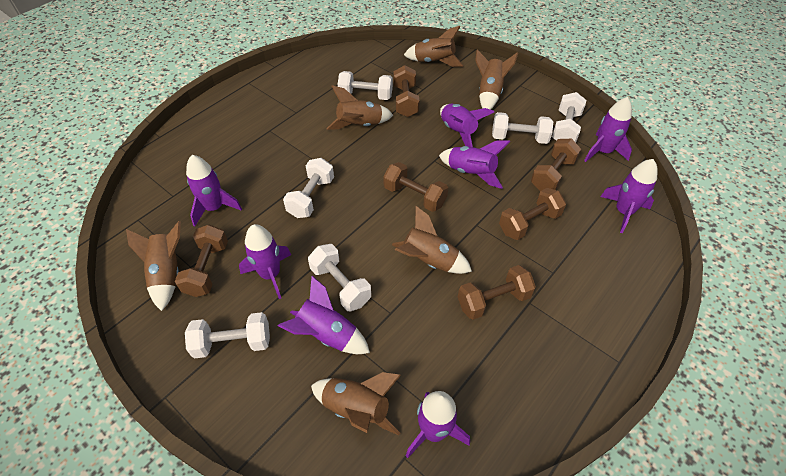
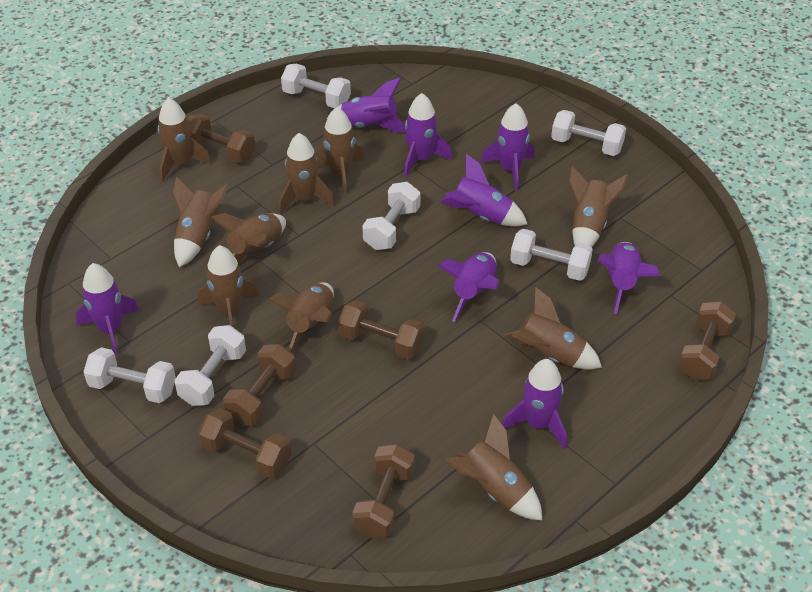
brown rocket: [126,221,181,311] [311,372,401,435] [326,85,393,130] [392,206,472,274] [404,26,464,67] [475,50,518,110] = 6 -> [157,98,212,183] [173,176,229,267] [198,245,259,327] [210,213,286,264] [268,282,334,353] [278,133,335,214] [315,107,365,194] [446,414,543,521] [504,287,602,370] [569,166,629,247] = 10

